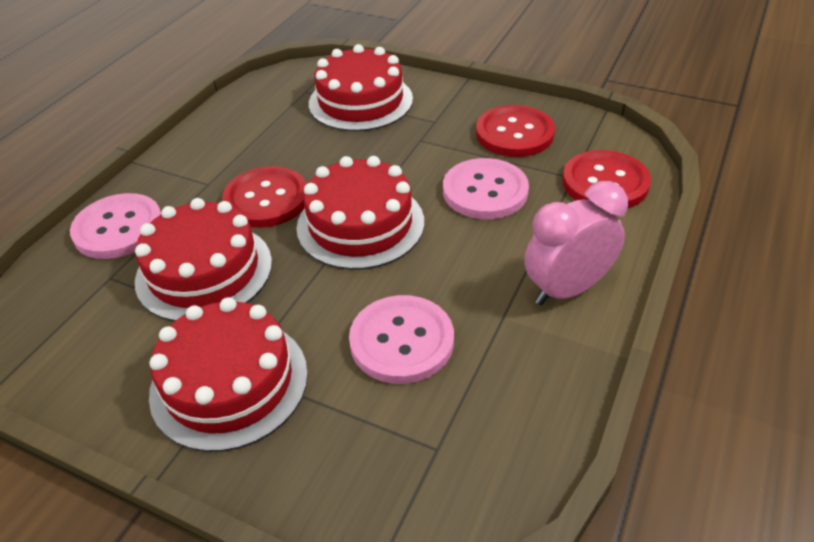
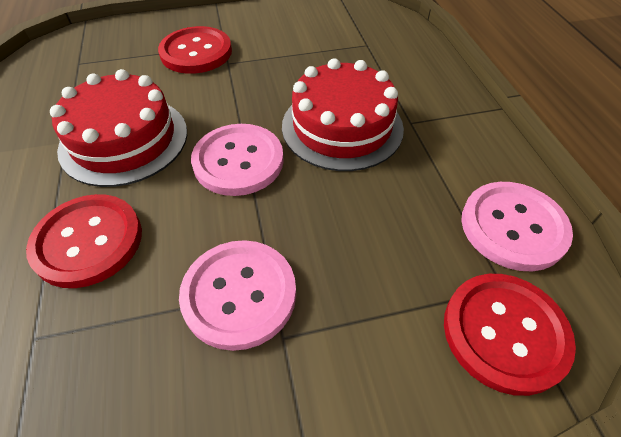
pink clock: [525,181,628,305] = 1 -> none = 0
red cake: [135,198,272,322] [149,297,308,452] [296,156,424,270] [309,44,413,132] = 4 -> [50,69,187,187] [282,58,404,171] = 2

